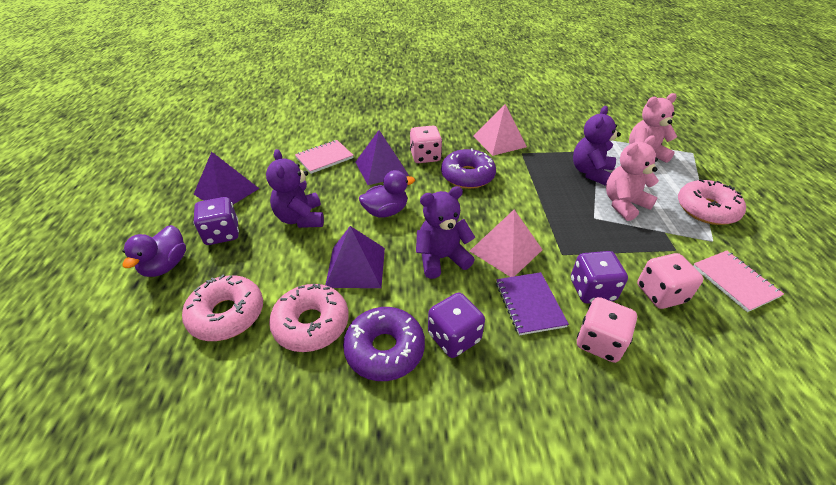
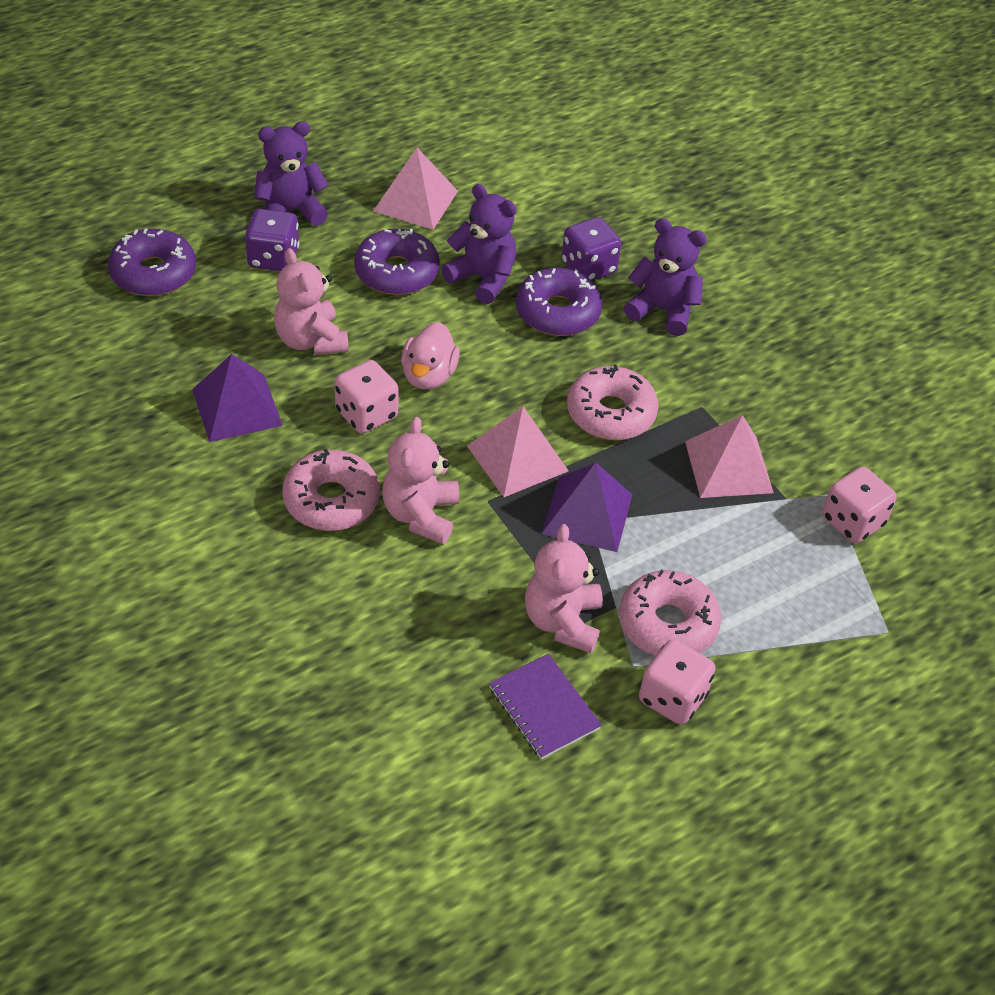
pink duck: none = 0 -> [401,322,460,390] = 1
pink notebook: [295,140,353,174] [693,251,784,312] = 2 -> none = 0
pink pyramid: [470,210,542,277] [473,104,527,156] = 2 -> [373,148,458,230] [467,406,569,497] [685,415,774,498] = 3
pink teddy bear: [606,135,659,221] [629,93,677,163] = 2 -> [274,248,349,355] [382,417,459,544] [525,524,603,653] = 3
purple dice: [194,197,239,245] [428,292,485,358] [571,251,628,304] = 3 -> [245,209,299,271] [561,217,621,280] = 2
purple donut: [343,307,425,381] [441,148,496,189] = 2 -> [108,228,196,296] [354,229,440,295] [516,268,602,336] = 3
purple duck: [122,225,186,277] [359,170,415,218] = 2 -> none = 0
purple pyramid: [193,152,259,205] [325,226,385,288] [356,130,409,185] = 3 -> [192,354,283,442] [541,463,633,552] = 2

